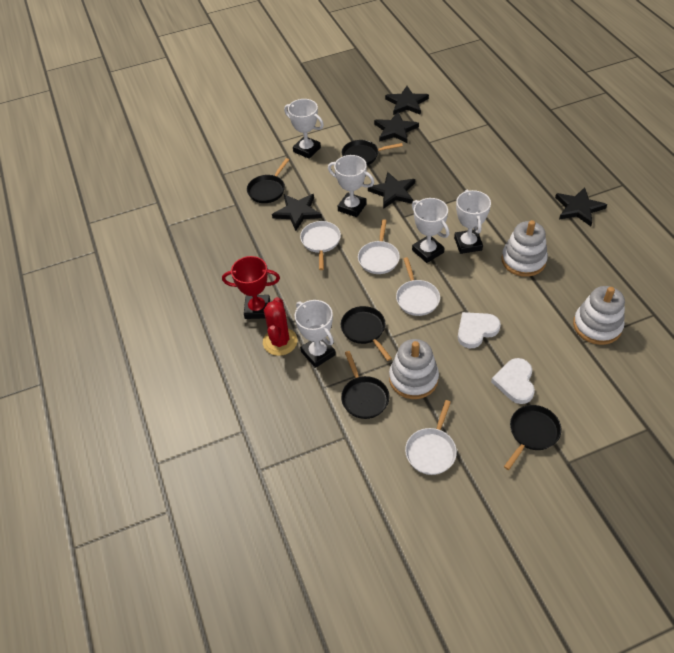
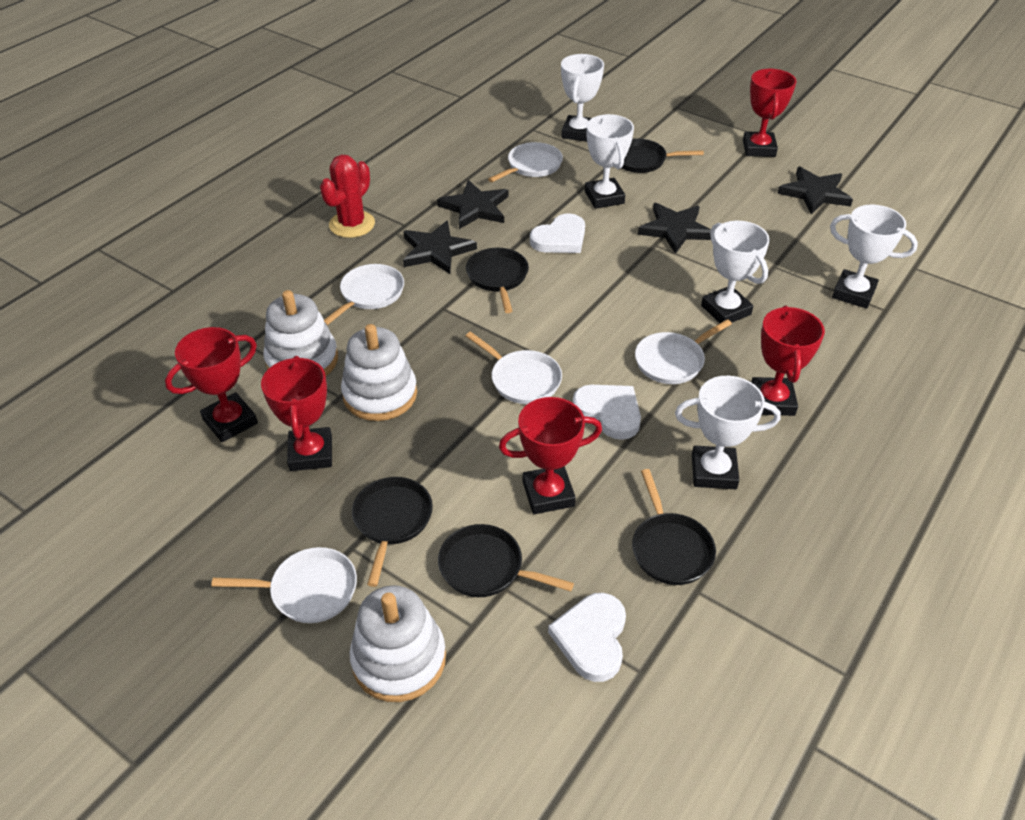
black star: [272,194,322,231] [368,172,415,209] [374,112,419,143] [385,86,429,115] [555,187,607,226] = 5 -> [403,221,477,274] [437,180,508,229] [638,203,711,254] [777,167,853,214] = 4
red trophy: [222,256,280,319] = 1 -> [165,327,258,442] [261,356,332,471] [499,397,602,514] [743,69,796,157] [751,306,825,416] = 5
white heart: [458,312,501,348] [491,358,535,404] = 2 -> [530,213,585,253] [548,593,626,682] [573,385,641,440] = 3
white pan: [300,221,341,270] [358,219,400,274] [396,257,440,316] [405,400,457,475] = 4 -> [211,547,357,623] [324,264,404,325] [466,331,562,404] [488,142,563,182] [635,319,732,384] = 5

